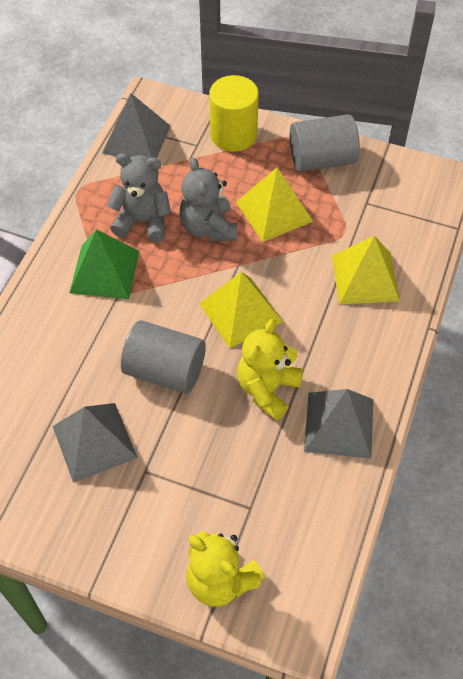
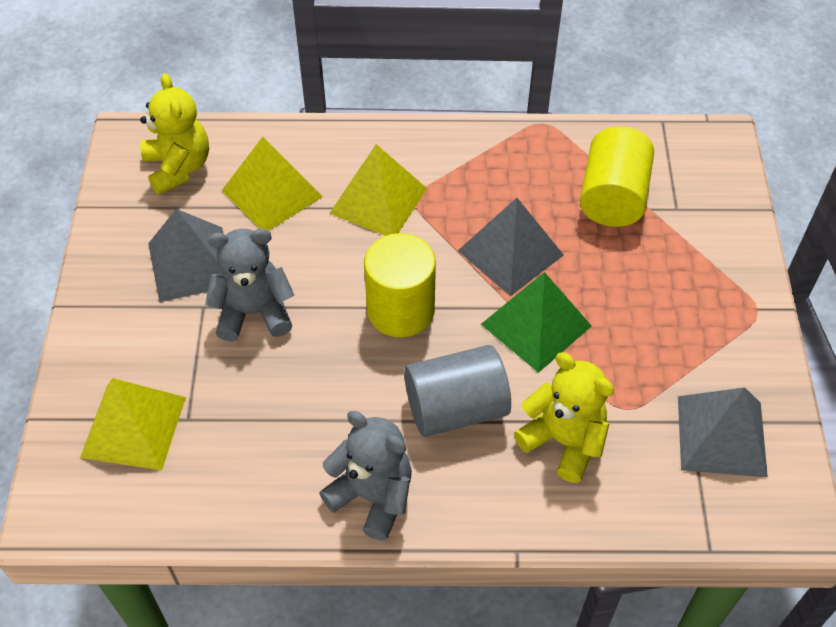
grey cylinder: [121,320,206,394] [290,114,360,172] = 2 -> [404,345,511,437] = 1
yellow cylinder: [209,75,259,152] = 1 -> [364,233,436,337] [580,126,654,227] = 2

